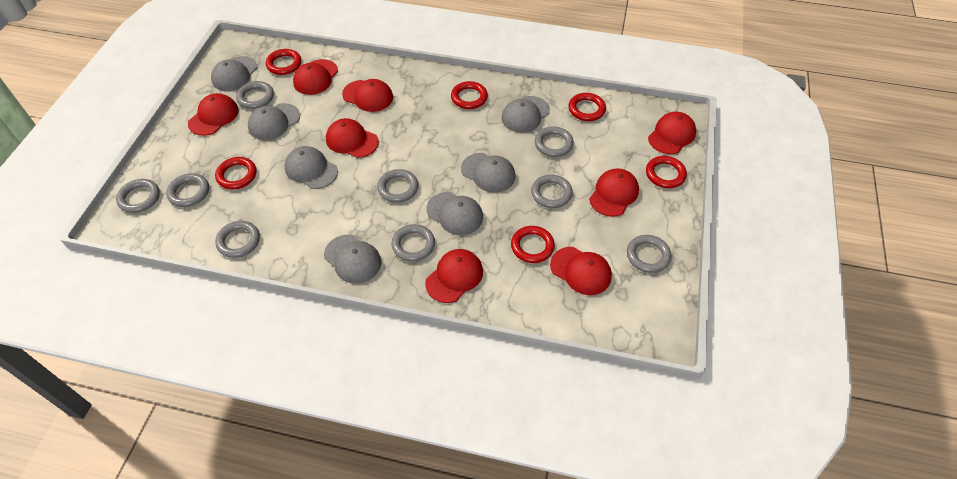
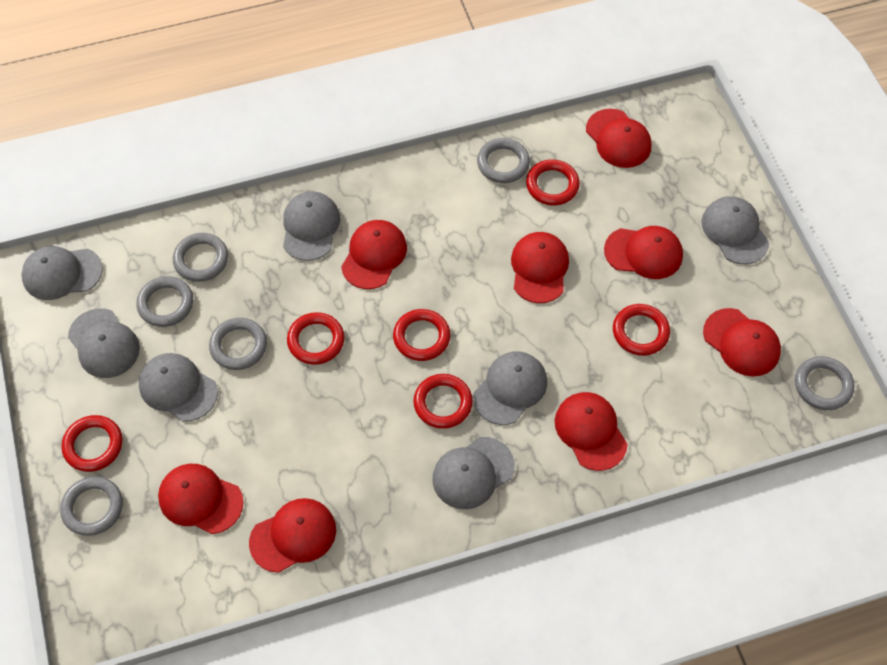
grey ring: [116,179,160,213] [166,173,209,207] [215,221,260,258] [236,81,274,109] [377,169,418,203] [391,224,435,262] [531,174,573,208] [535,126,574,157] [627,235,671,273] = 9 -> [60,476,123,536] [136,276,193,327] [173,233,228,282] [209,318,267,370] [477,138,530,183] [795,356,855,410] = 6

